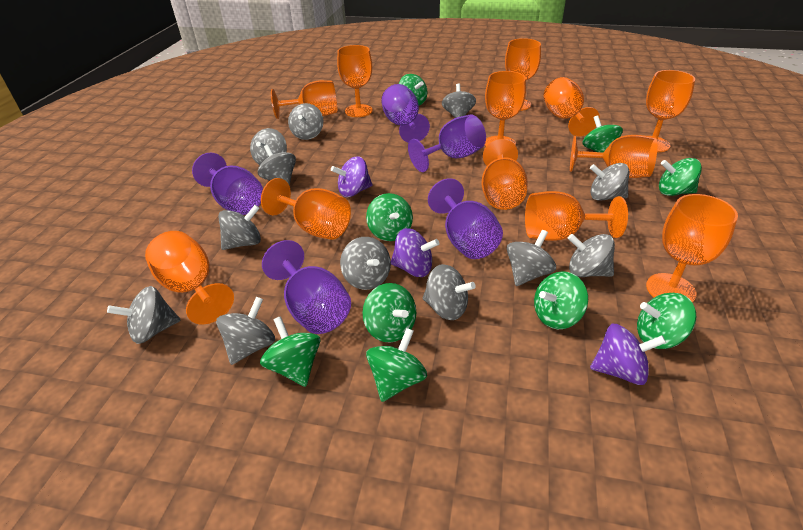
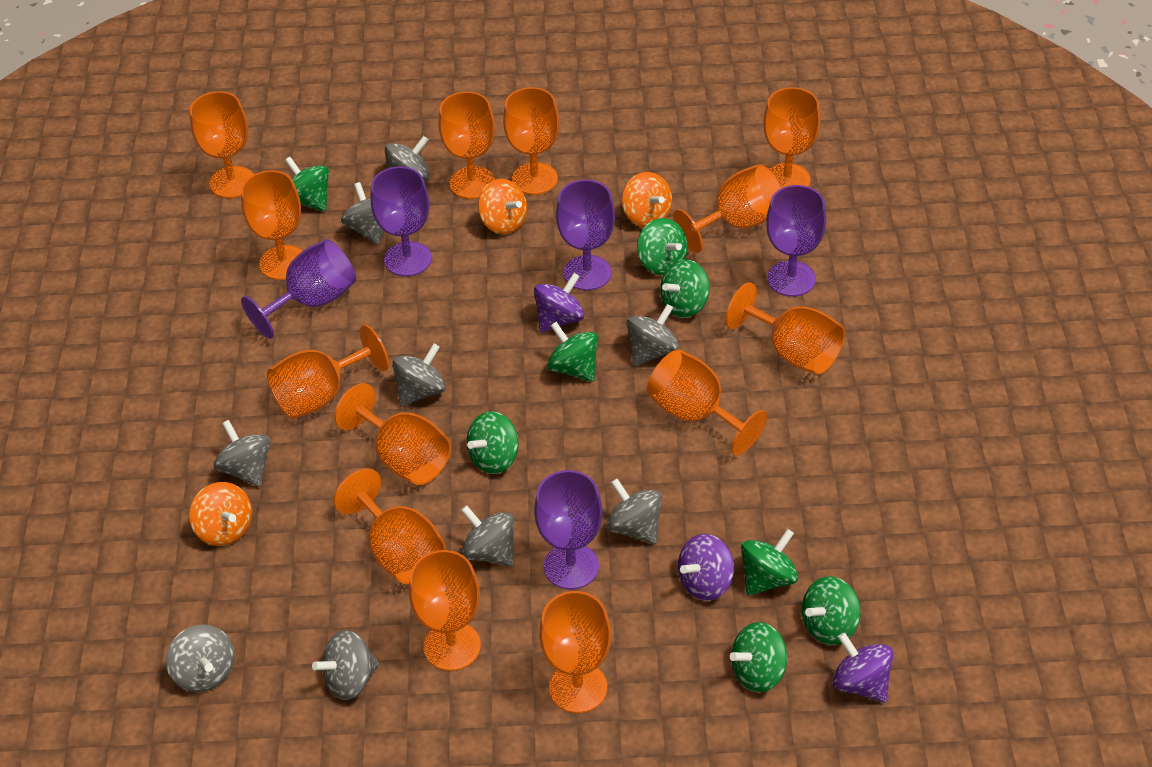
green spinning top: [260,316,320,387] [362,283,416,343] [366,193,413,241] [366,328,427,402] [399,74,427,106] [534,271,588,329] [582,115,623,152] [637,293,696,349] [659,158,702,196] = 9 -> [285,157,329,211] [467,411,519,474] [547,322,598,382] [637,218,688,276] [660,260,710,318] [730,622,787,692] [741,529,798,596] [802,576,861,645] = 8
grey spinning top: [107,286,180,344] [216,297,275,365] [218,205,261,250] [250,128,287,165] [258,145,296,186] [288,103,324,140] [340,237,391,290] [423,264,476,320] [442,83,476,118] [507,230,556,286] [568,234,615,277] [590,163,629,201] = 12 -> [166,624,235,692] [214,420,271,487] [312,630,379,700] [341,182,384,245] [385,136,430,181] [392,343,446,406] [461,505,514,566] [606,478,662,544] [627,304,679,366] = 9
orange goblet: [145,231,234,324] [261,178,351,240] [271,80,338,119] [337,45,373,117] [481,139,528,210] [484,71,526,147] [505,38,541,111] [525,191,628,241] [544,77,600,137] [570,135,657,178] [646,70,695,152] [646,194,738,303] = 12 -> [190,91,254,198] [241,170,303,280] [267,325,389,419] [334,383,451,485] [334,469,446,584] [409,550,481,671] [439,91,495,199] [503,87,559,195] [539,591,611,713] [647,349,767,456] [673,164,781,253] [726,282,845,374] [763,87,820,188] = 13
orange spinning top: none = 0 -> [189,482,252,546] [478,179,527,234] [622,172,672,228] = 3

